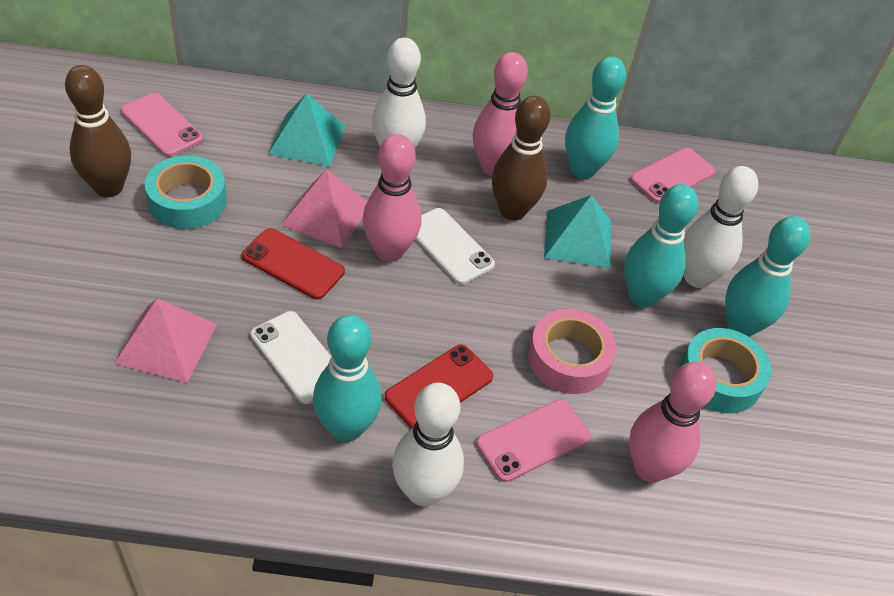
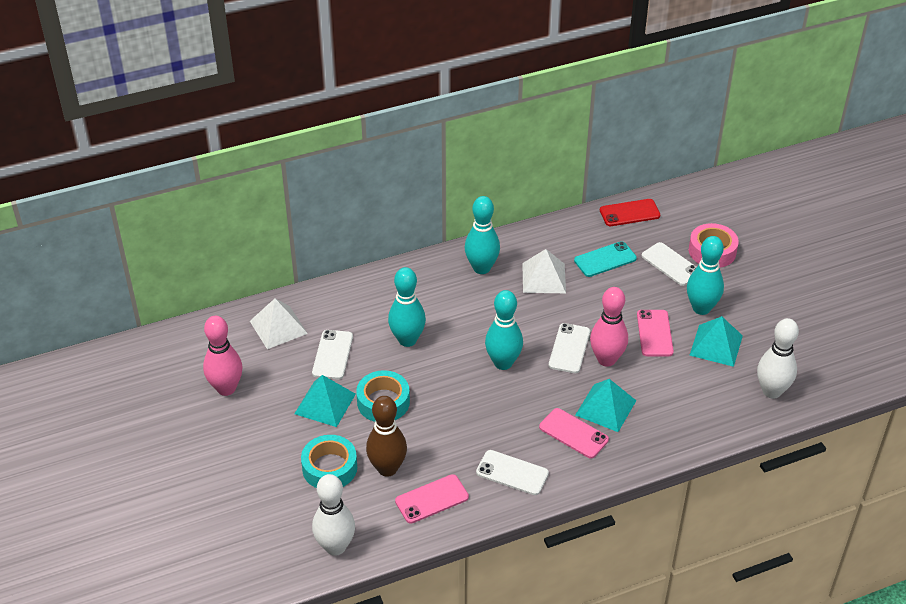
brown bowling pin: [65,65,131,197] [492,96,551,220] = 2 -> [366,396,407,477] = 1
pink bowling pin: [363,134,421,262] [473,52,528,176] [629,361,717,483] = 3 -> [203,316,243,396] [590,287,628,367] = 2
pink pyramid: [114,299,217,383] [281,169,367,248] = 2 -> none = 0
red phone: [242,228,345,299] [385,345,493,428] = 2 -> [600,199,660,226] = 1
turquoise phone: none = 0 -> [574,241,637,277] = 1
turquoise pyramid: [268,93,346,167] [544,195,611,268] = 2 -> [294,375,356,427] [576,379,636,432] [689,316,743,367] = 3
white bowling pin: [372,38,426,149] [392,383,464,507] [684,166,758,288] = 3 -> [312,474,355,556] [757,318,799,399] = 2
white phone: [251,311,331,404] [415,208,495,285] = 2 -> [312,330,353,379] [476,450,549,495] [549,323,590,373] [642,242,697,286] = 4
white pyramid: none = 0 -> [250,298,308,349] [522,249,566,293] = 2

